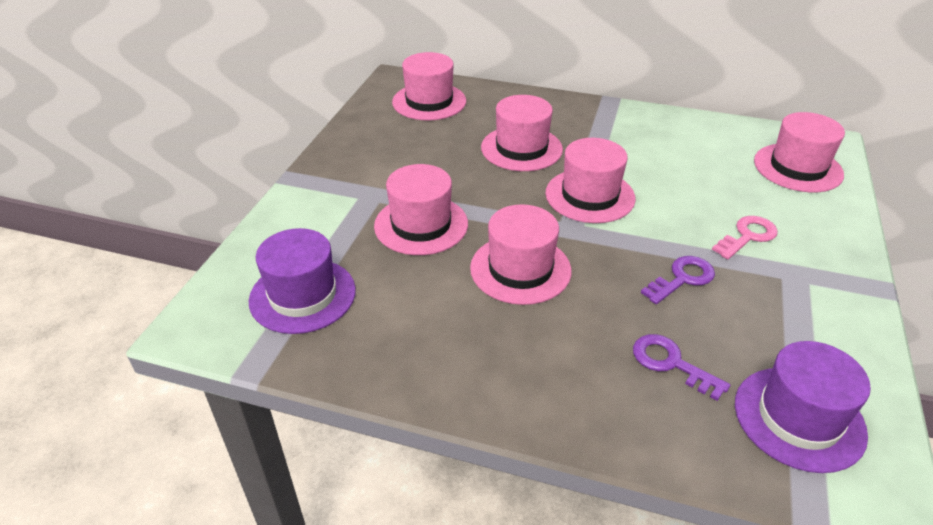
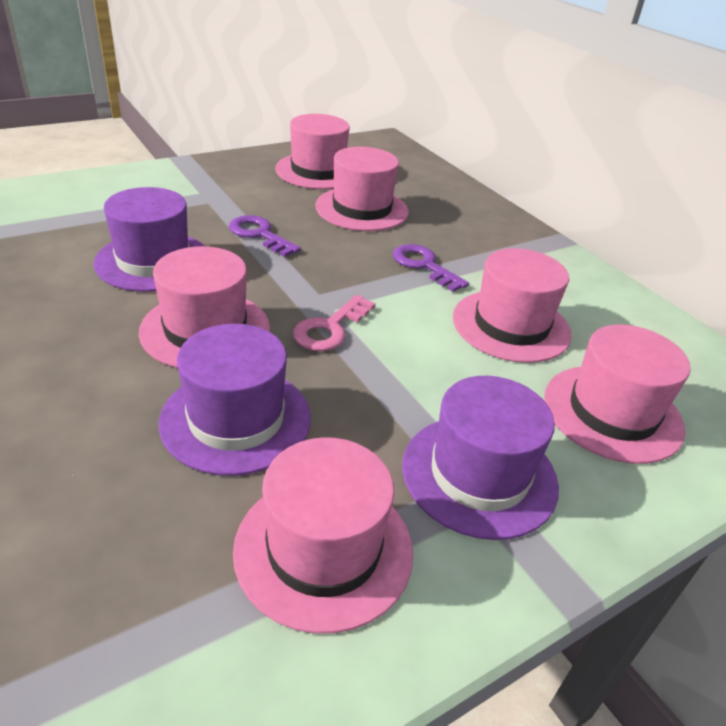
purple hat: [249,228,356,334] [735,341,871,473] = 2 -> [94,187,204,292] [159,324,311,476] [402,376,559,540] = 3

